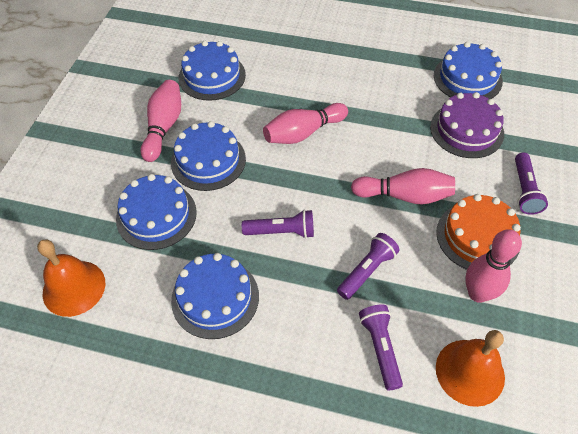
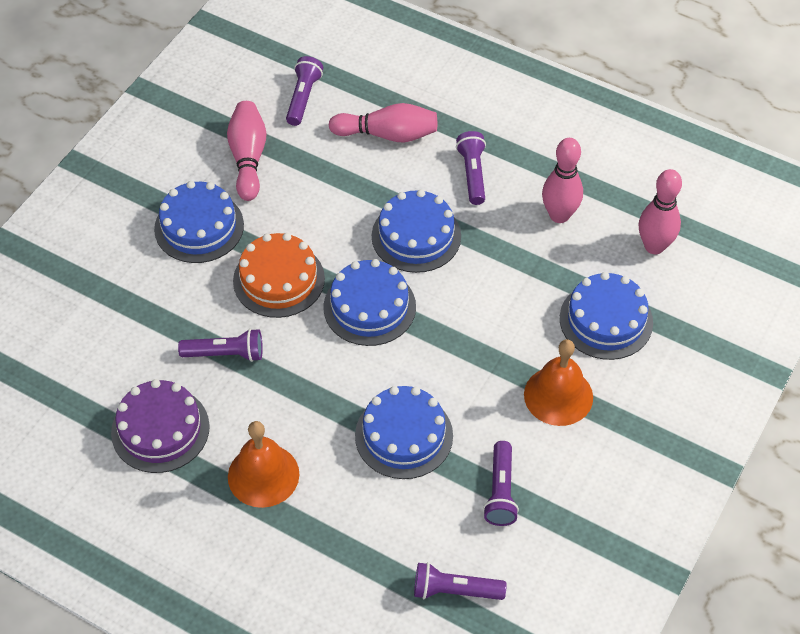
purple flashlight: [242,210,314,238] [337,233,400,300] [359,304,403,391] [515,152,548,215] = 4 -> [178,329,263,362] [286,56,323,126] [414,562,507,600] [456,131,486,205] [483,441,519,526] = 5

